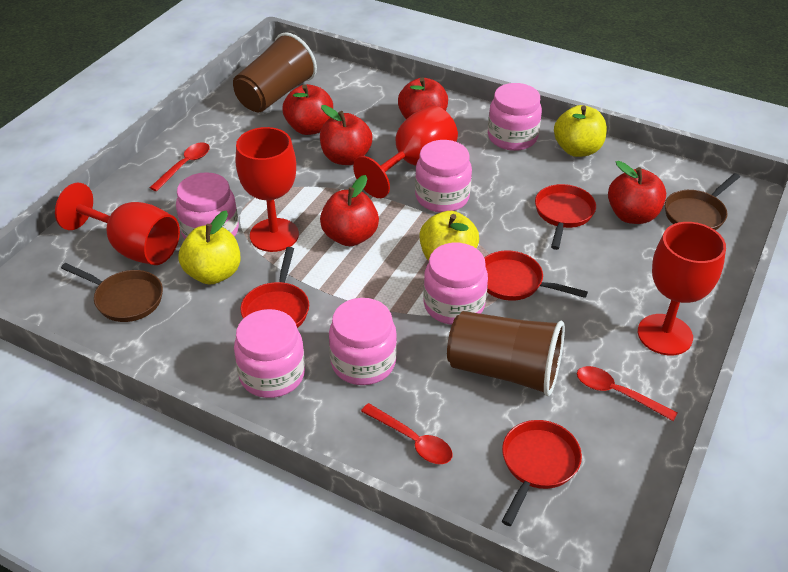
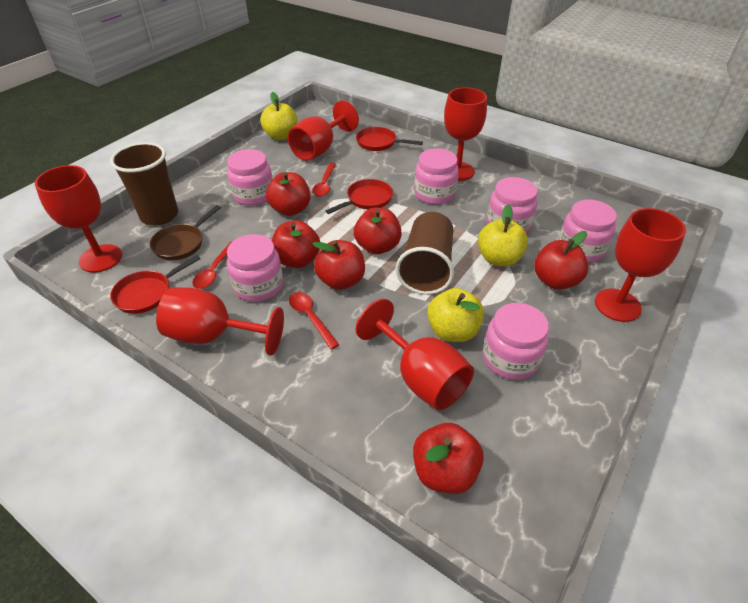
brown pan: [61,263,163,322] [665,173,740,230] = 2 -> [150,205,221,260] = 1
red apple: [283,84,333,135] [320,105,372,165] [320,175,379,246] [398,77,448,119] [608,161,666,224] = 5 -> [266,172,311,216] [272,220,320,268] [313,240,365,290] [354,208,402,254] [413,423,484,494] [534,231,588,290] = 6
red goblet: [55,183,180,265] [236,127,299,252] [353,106,458,198] [638,222,726,355] = 4 -> [35,165,122,272] [156,287,284,355] [288,100,359,161] [356,299,474,410] [444,87,487,181] [595,208,686,322] = 6
red pan: [241,247,309,328] [484,251,588,301] [502,420,582,526] [535,184,596,250] = 4 -> [110,255,200,314] [326,179,393,214] [356,127,423,151] = 3

